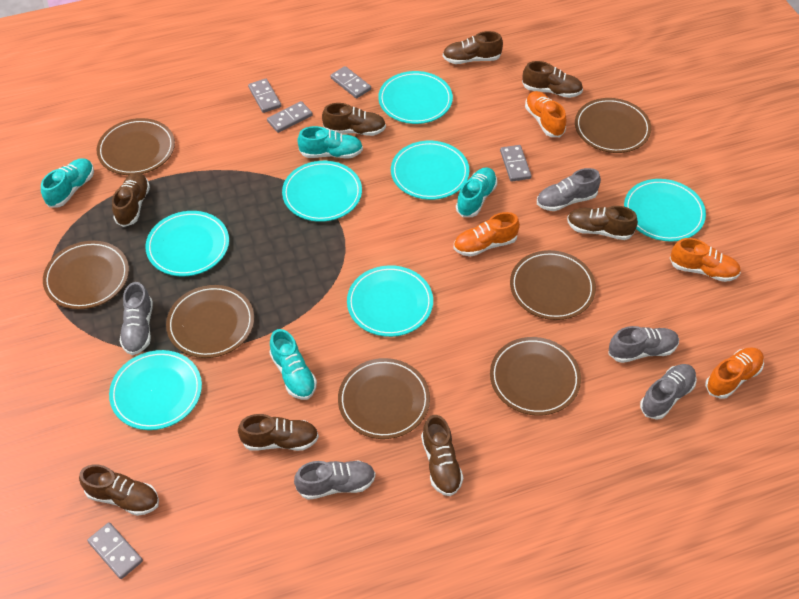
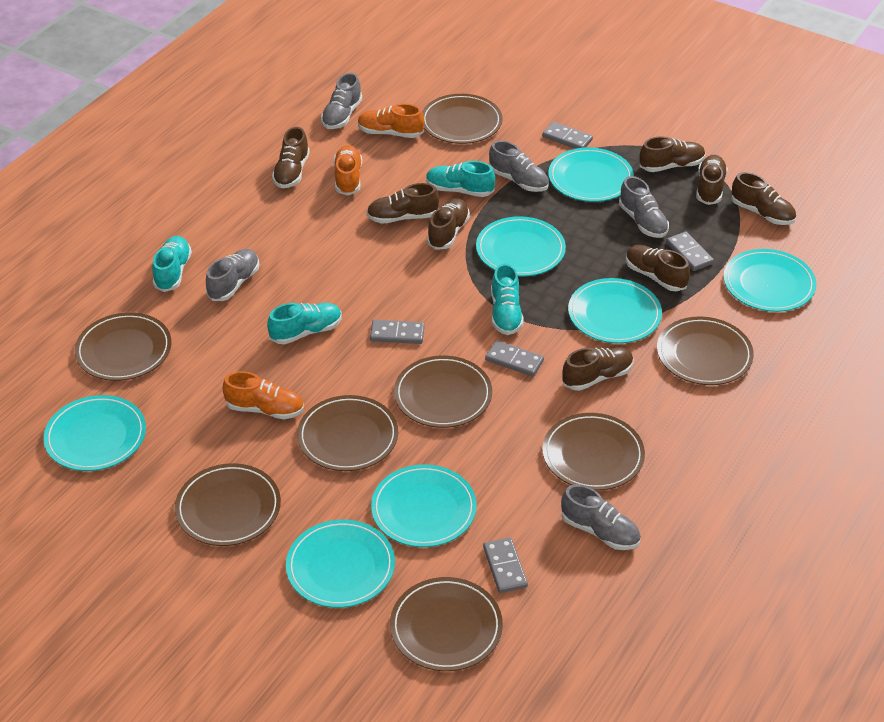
brown plate: [43,241,129,309] [97,118,175,175] [166,285,254,358] [338,358,430,439] [490,337,581,416] [510,250,596,320] [575,98,651,153] = 7 -> [75,312,171,381] [175,463,281,546] [297,395,398,471] [390,577,503,671] [394,355,492,428] [422,94,503,144] [542,413,645,490] [657,316,754,385] = 8
orange shoe: [453,212,520,257] [525,91,566,137] [670,238,741,282] [705,347,764,399] = 4 -> [223,371,304,419] [334,145,362,195] [358,104,424,138] = 3

